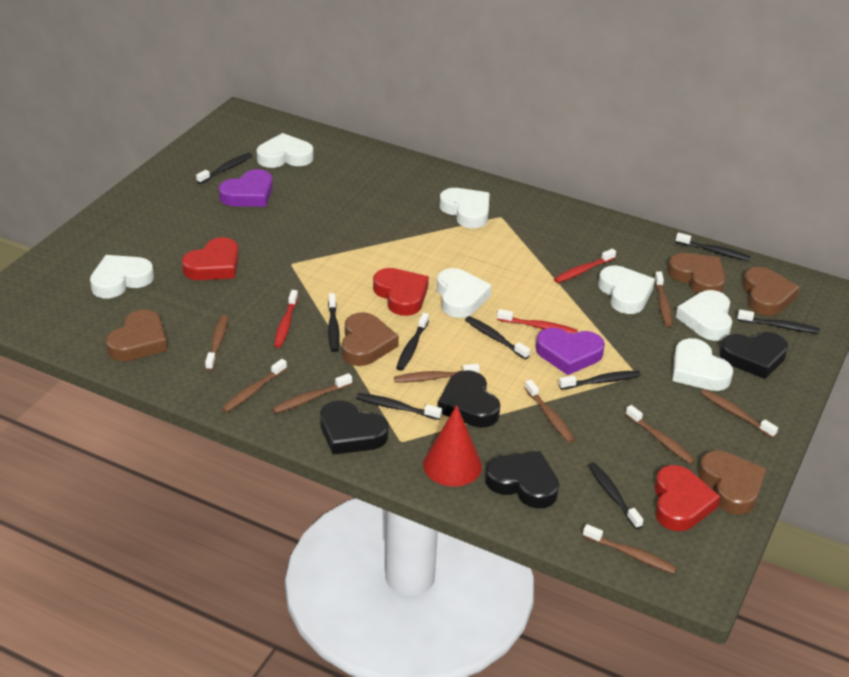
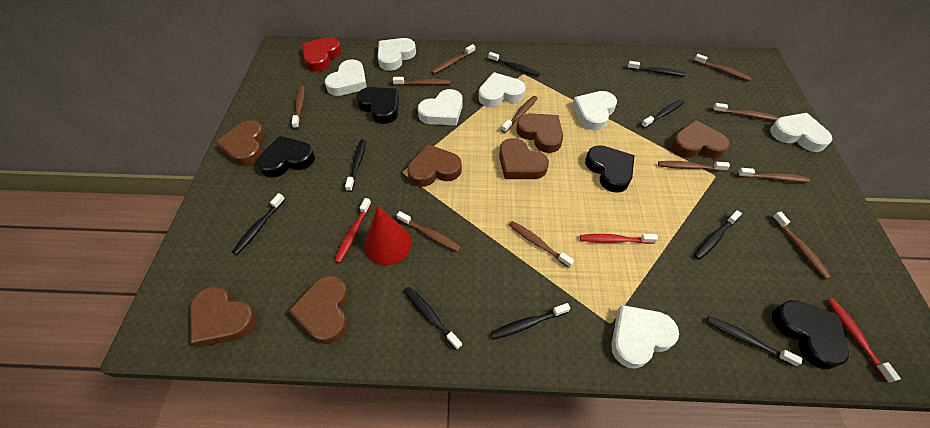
brown heart: [106,309,167,361] [342,312,399,366] [667,253,726,294] [698,451,766,515] [743,267,800,316] = 5 -> [190,286,257,347] [216,120,265,166] [289,275,349,344] [407,144,462,187] [499,138,549,179] [516,113,563,153] [671,120,730,159] = 7
brown toothbrush: [205,314,228,371] [222,359,287,413] [272,373,352,414] [394,364,480,383] [525,380,575,443] [583,524,677,574] [625,405,695,464] [654,271,673,327] [701,389,778,438] = 9 -> [292,86,305,129] [393,77,450,85] [397,211,461,252] [431,44,475,74] [501,96,538,133] [509,221,574,268] [658,161,730,171] [694,54,751,81] [713,103,778,121] [737,168,810,182] [772,212,831,279] = 11
purple heart: [219,169,273,207] [536,328,605,375] = 2 -> none = 0
red heart: [182,237,239,280] [373,268,429,316] [654,465,720,531] = 3 -> [302,37,342,71] = 1

